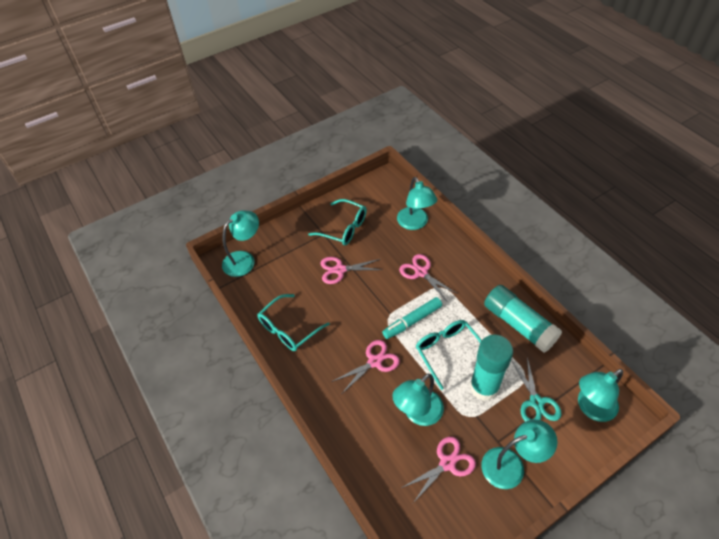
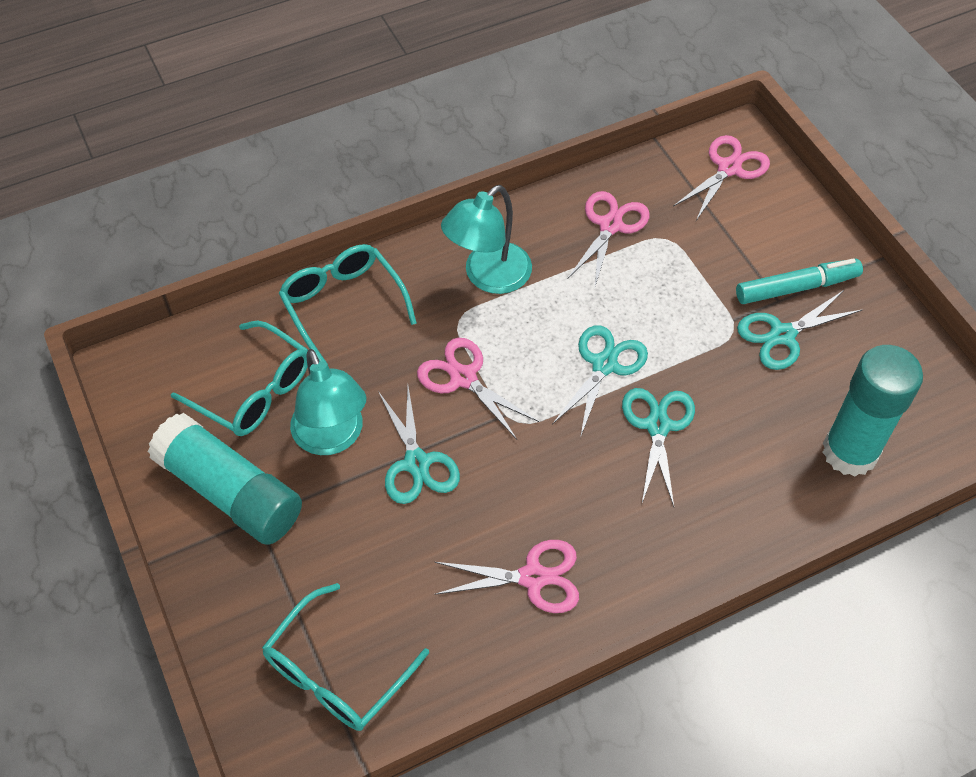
turquoise lamp: [222,210,259,277] [392,374,444,426] [397,177,437,230] [481,420,558,489] [578,369,623,422] = 5 -> [290,349,366,455] [441,185,532,294] = 2
turquoise scissors: [511,357,562,422] = 1 -> [378,386,460,504] [552,325,648,438] [622,388,695,507] [737,290,862,370] = 4

